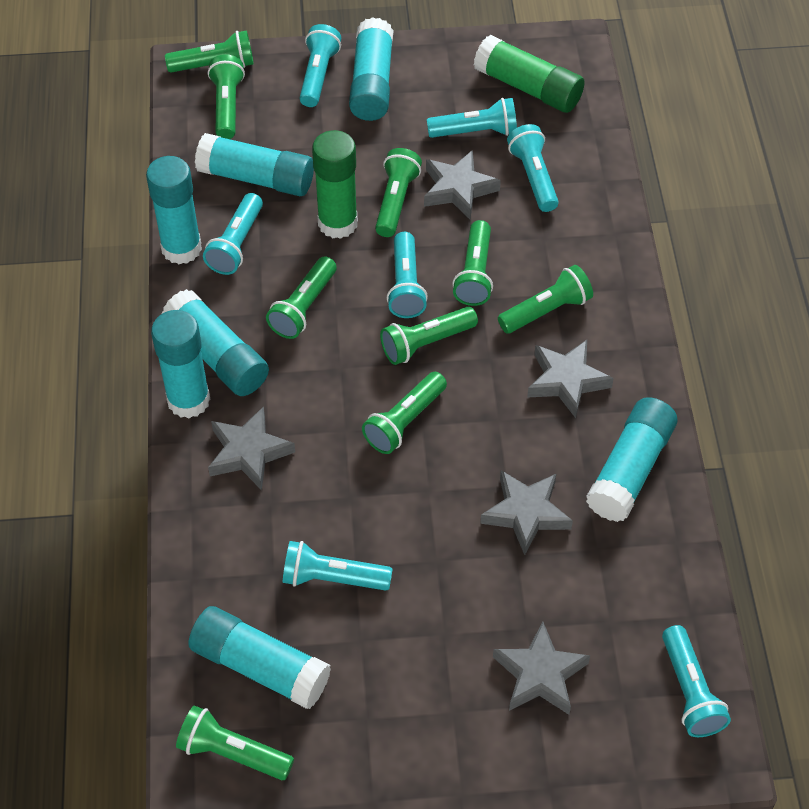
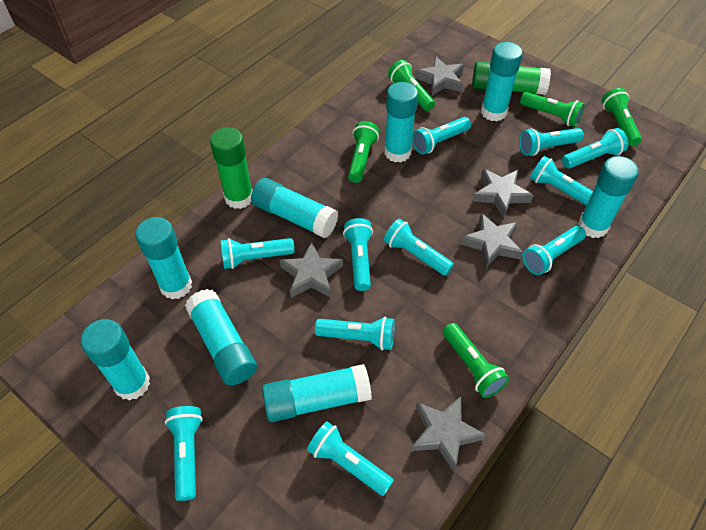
green flashlight: [165,30,254,73] [176,705,294,780] [208,54,245,139] [266,256,337,339] [362,372,447,454] [375,148,422,237] [380,307,478,365] [452,220,493,306] [498,265,593,334] = 9 -> [348,121,379,183] [388,60,435,111] [443,323,509,398] [520,92,585,127] [602,88,642,146] = 5
turquoise flashlight: [203,193,263,275] [283,541,393,591] [299,24,341,107] [387,232,428,318] [427,98,517,138] [507,124,559,212] [662,625,731,737] = 7 -> [165,406,203,501] [221,238,295,269] [307,421,394,496] [315,317,395,350] [343,218,373,291] [384,219,454,276] [412,117,471,155] [519,128,584,156] [522,226,586,275] [530,156,593,205] [562,128,628,169] = 11
turquoise glue stick: [146,156,202,264] [151,310,210,418] [161,289,269,396] [188,606,331,709] [195,133,314,196] [349,17,394,121] [586,397,677,522] = 7 -> [81,319,150,401] [136,217,192,299] [185,289,257,385] [251,178,338,238] [262,364,372,422] [384,82,418,163] [481,42,523,121] [578,156,639,238] = 8

